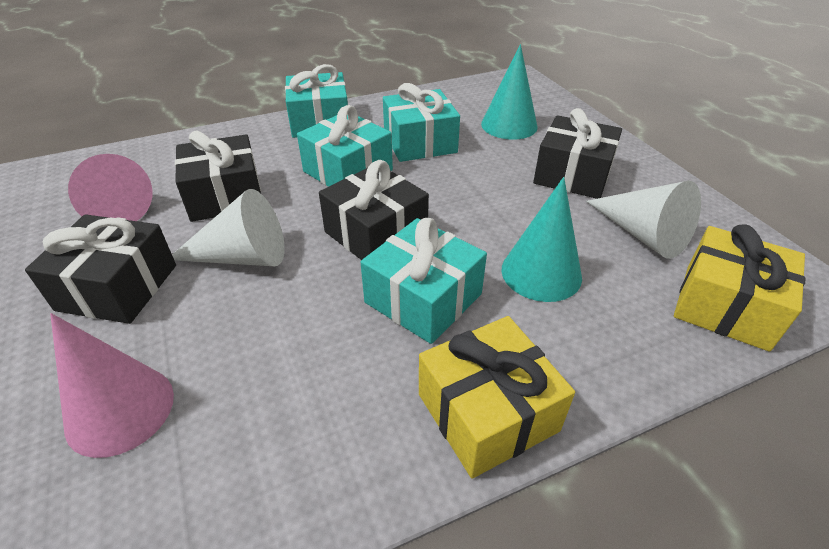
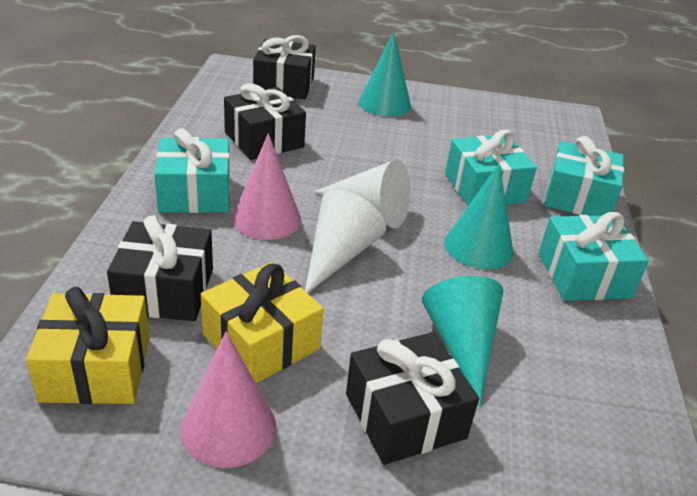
turquoise cone: [481,44,537,140] [502,177,582,302] = 2 -> [359,32,411,117] [422,276,503,407] [445,163,514,269] = 3

